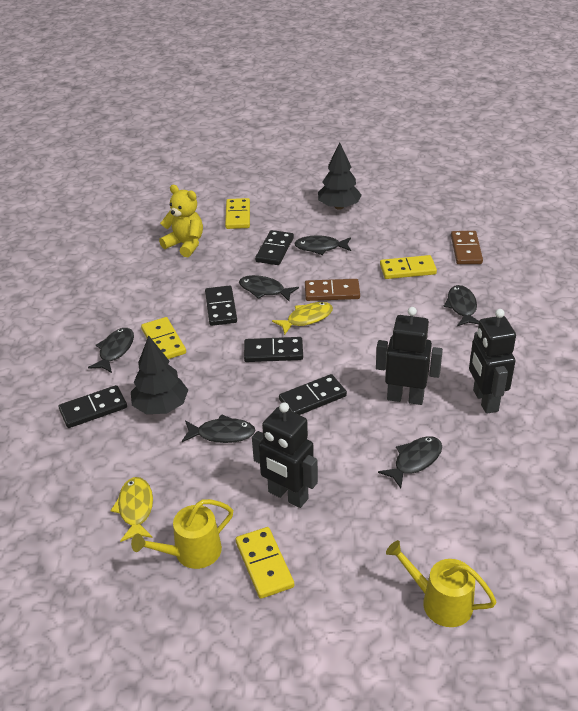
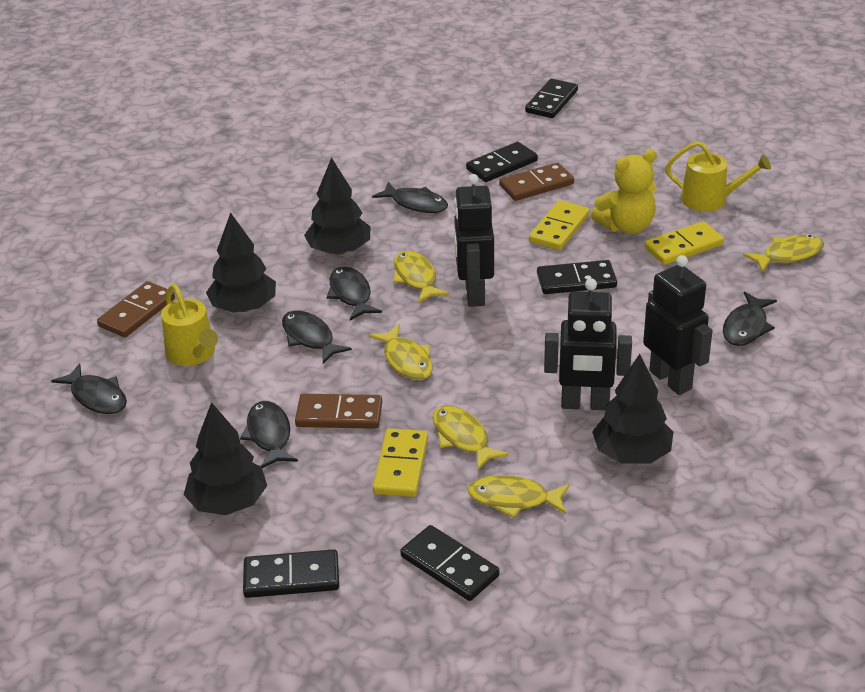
black tree: [131,336,188,414] [318,143,362,210] = 2 -> [184,402,267,515] [206,212,276,313] [304,157,371,255] [592,354,673,464] = 4
brown domino: [305,279,360,301] [451,231,483,264] = 2 -> [97,281,175,337] [295,394,382,429] [499,162,574,201] = 3
yellow domino: [141,317,186,359] [225,198,250,229] [236,527,294,599] [380,255,437,279] = 4 -> [373,428,428,497] [529,200,590,250] [644,221,724,265] = 3
yellow fish: [110,477,153,542] [272,302,333,335] = 2 -> [369,324,433,380] [393,251,449,303] [433,405,509,470] [468,475,570,518] [743,235,824,272] = 5

